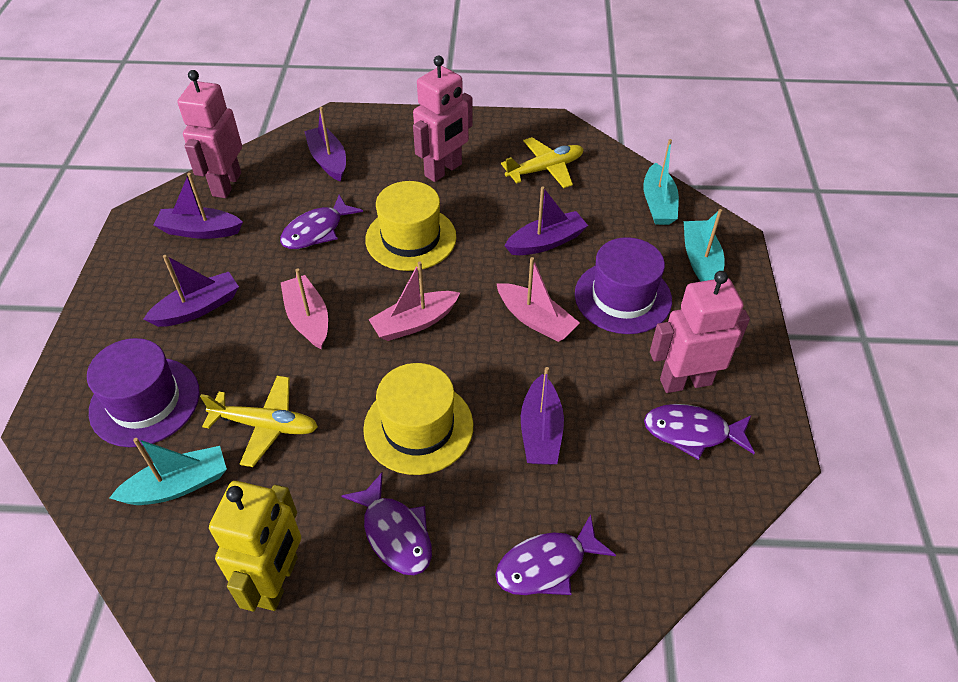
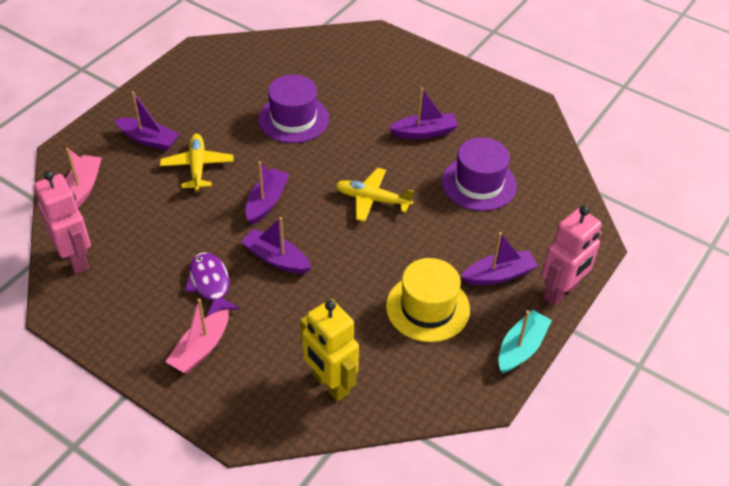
pink boat: [281,269,328,349] [368,261,460,341] [497,257,580,342] = 3 -> [65,148,102,208] [165,298,229,373] = 2
pink robot: [178,70,242,198] [413,56,473,182] [650,271,750,393] = 3 -> [34,171,91,274] [541,206,602,306] = 2
purple fish: [280,195,363,249] [342,473,432,575] [495,514,616,595] [644,404,755,460] = 4 -> [185,252,240,316] = 1
turquoise boat: [110,438,227,505] [643,139,679,225] [684,209,725,281] = 3 -> [498,309,552,373] = 1
yellow hat: [363,363,473,475] [365,181,456,271] = 2 -> [386,258,470,342] = 1

